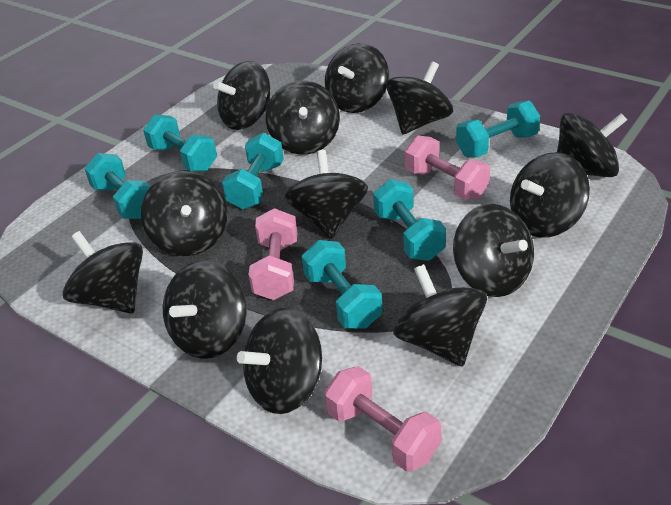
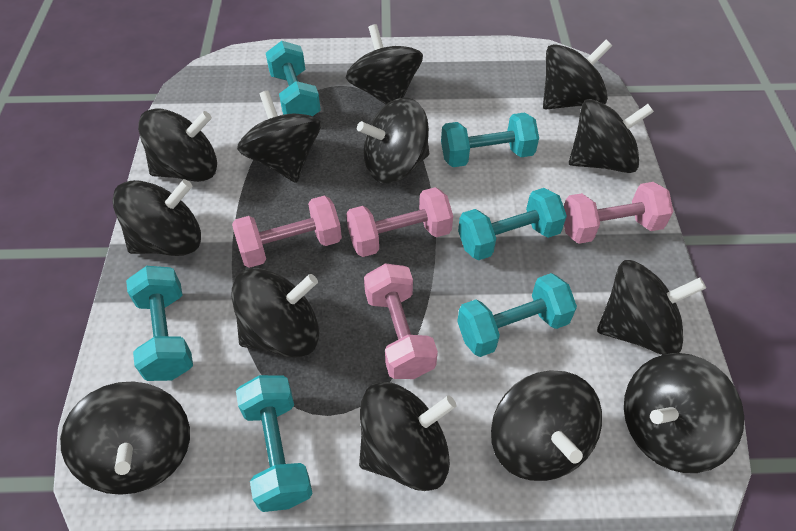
pink dumbbell: [248,208,297,300] [324,366,441,472] [405,136,490,200] = 3 -> [232,195,342,268] [346,187,453,257] [364,263,438,379] [564,182,674,244] = 4

